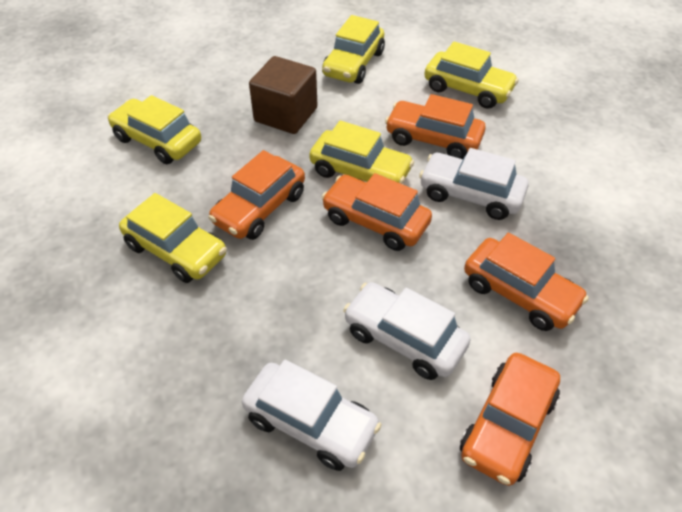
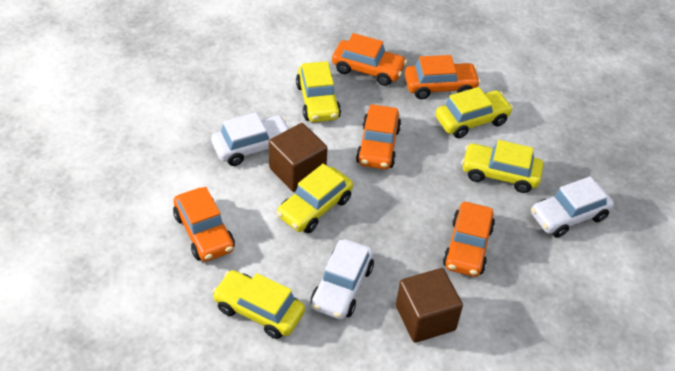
brown cube: [249,56,317,134] = 1 -> [269,123,328,192] [396,268,463,343] = 2

